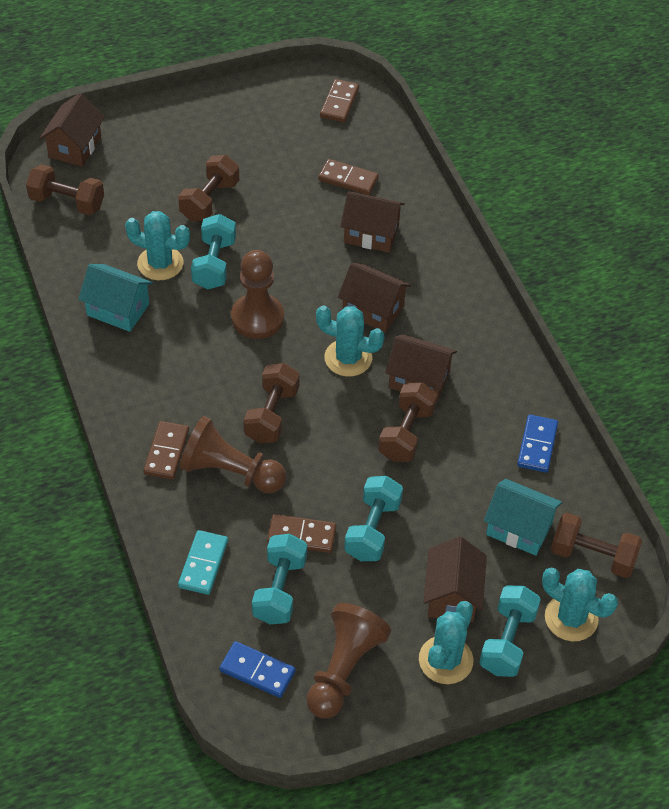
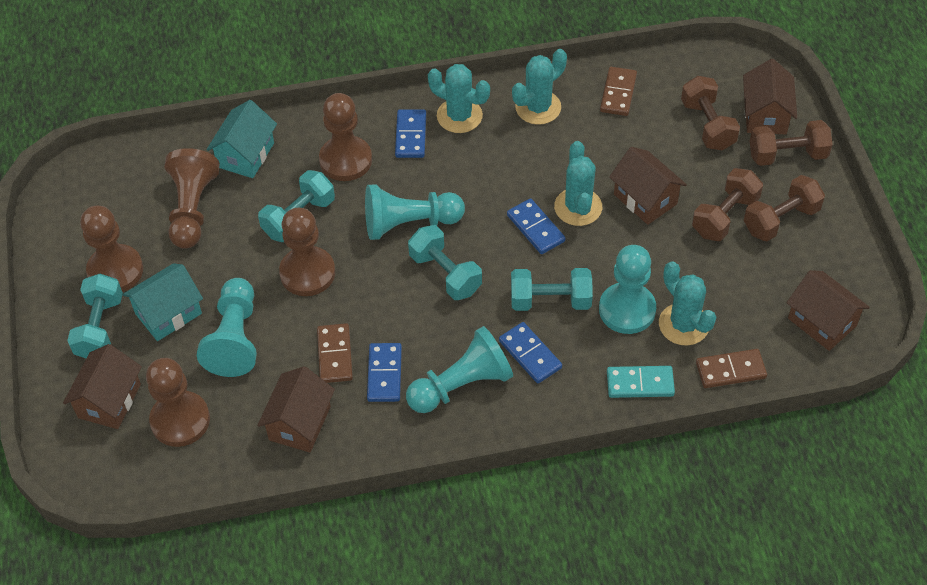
blue domino: [220,641,296,698] [517,414,558,473] = 2 -> [367,343,402,402] [395,110,426,158] [499,322,562,383] [507,198,565,254] = 4
brown domino: [143,421,189,479] [267,514,337,553] [318,159,379,195] [320,79,359,122] = 4 -> [317,323,353,383] [600,67,637,116] [696,349,767,388] = 3
brown dumbbell: [26,164,104,215] [178,155,239,221] [243,363,300,443] [378,382,437,462] [551,513,642,578] = 5 -> [681,76,740,150] [692,168,763,241] [744,175,825,241] [750,120,833,166] = 4
brown pawn: [180,416,286,493] [231,250,284,339] [306,603,391,719] = 3 -> [80,206,143,292] [146,358,210,447] [165,148,220,249] [279,208,335,296] [319,93,372,181] = 5
turquoise pawn: none = 0 -> [197,278,257,377] [365,184,465,240] [406,326,513,413] [599,245,656,334] = 4

